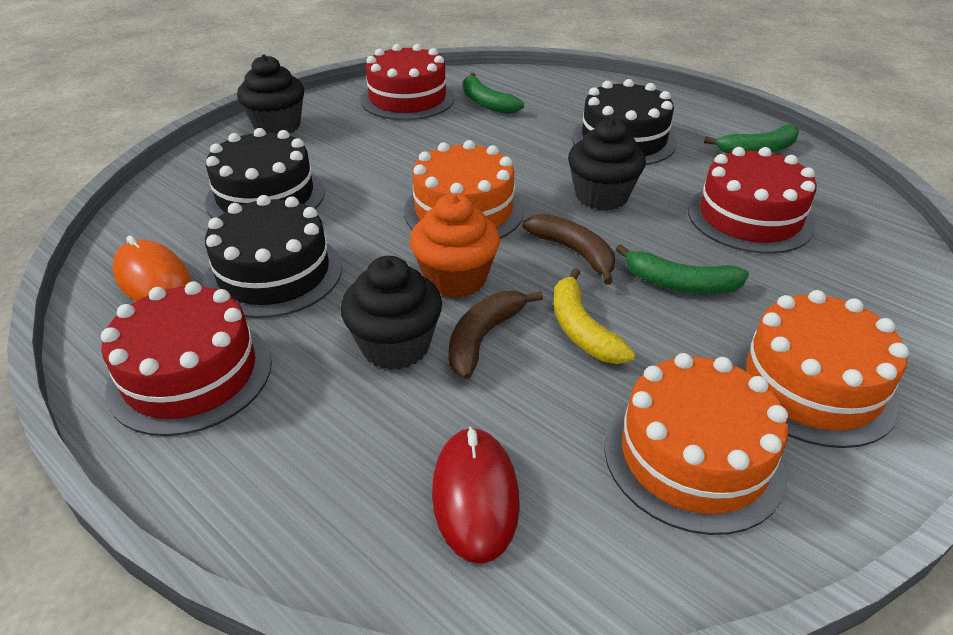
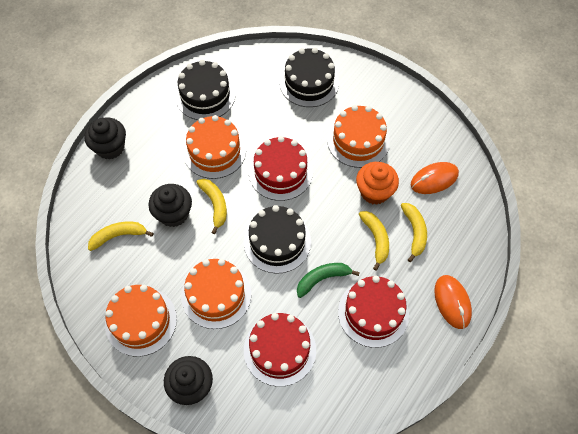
brown banana: [448,291,543,379] [522,214,615,285] = 2 -> none = 0
green banana: [463,73,524,114] [616,244,749,294] [704,124,799,153] = 3 -> [297,263,360,298] = 1
orange cake: [404,140,524,239] [604,353,788,535] [730,290,909,448] = 3 -> [105,285,177,357] [181,259,251,329] [183,115,246,179] [327,105,390,168] = 4
orange mouse: [113,236,191,301] = 1 -> [411,162,459,194] [434,275,472,329] = 2
red mouse: [432,427,520,564] = 1 -> none = 0
yellow banana: [553,268,635,364] = 1 -> [88,222,153,251] [196,179,227,234] [359,211,389,270] [401,203,427,262] = 4

